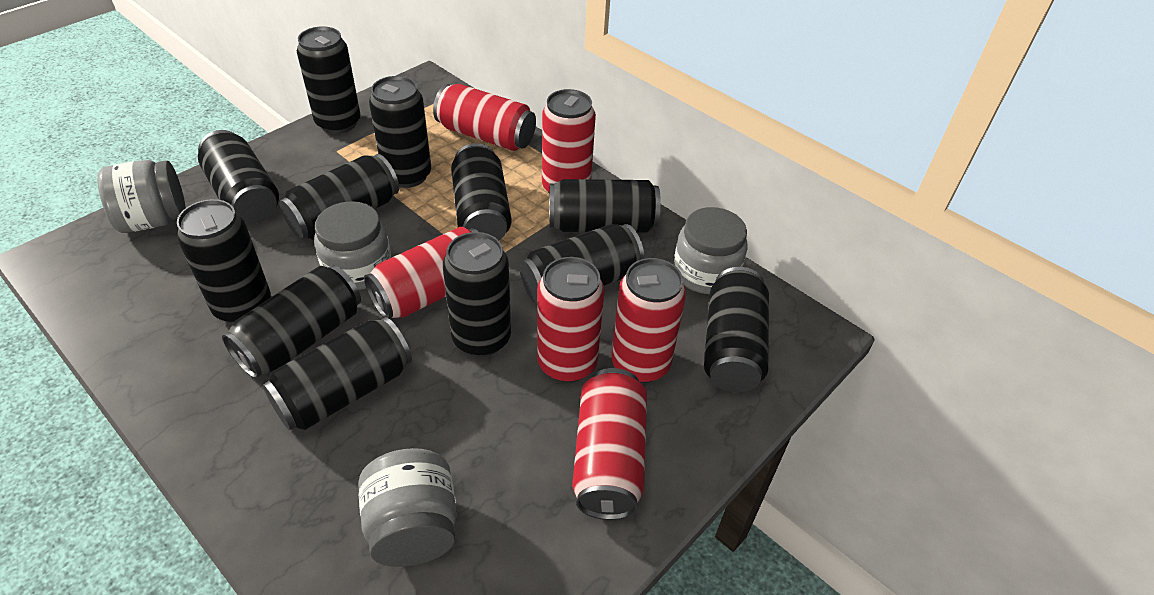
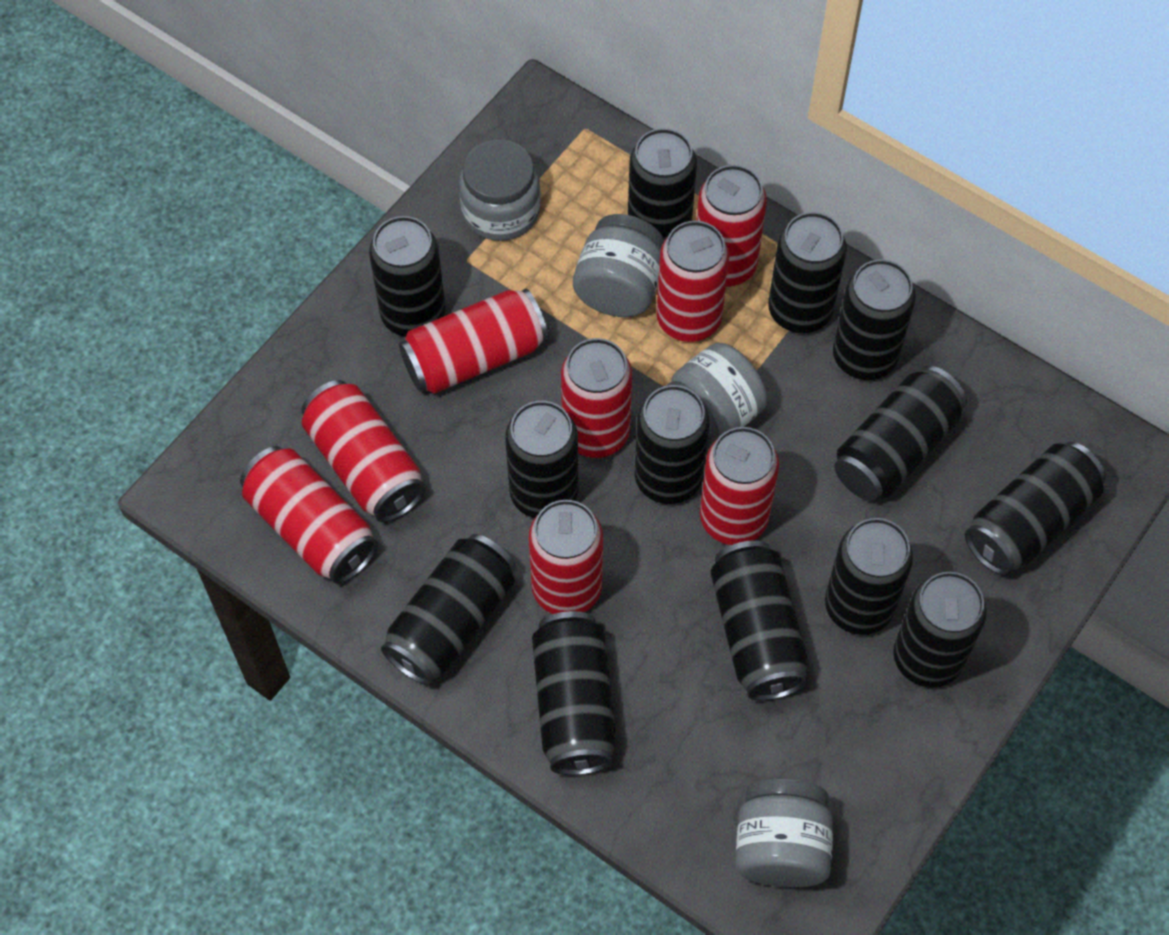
black can: [177,199,271,324] [198,130,279,223] [222,265,361,379] [263,317,412,430] [279,154,399,240] [297,26,360,134] [369,76,431,188] [443,232,511,357] [451,143,512,240] [520,224,644,304] [549,179,661,233] [704,267,769,392] = 12 -> [369,216,446,337] [381,534,516,685] [505,401,578,518] [532,611,616,775] [628,128,697,241] [635,385,709,504] [710,540,809,701] [768,212,847,333] [825,518,913,635] [833,259,916,380] [834,366,967,501] [893,572,987,688] [965,442,1106,575] = 13
red can: [364,227,479,319] [433,84,536,151] [537,257,605,383] [542,89,596,193] [572,368,647,520] [611,258,686,383] = 6 -> [240,446,378,584] [301,380,426,522] [399,288,548,394] [529,500,603,614] [561,338,632,458] [656,221,730,342] [696,165,767,287] [700,427,779,545] = 8

